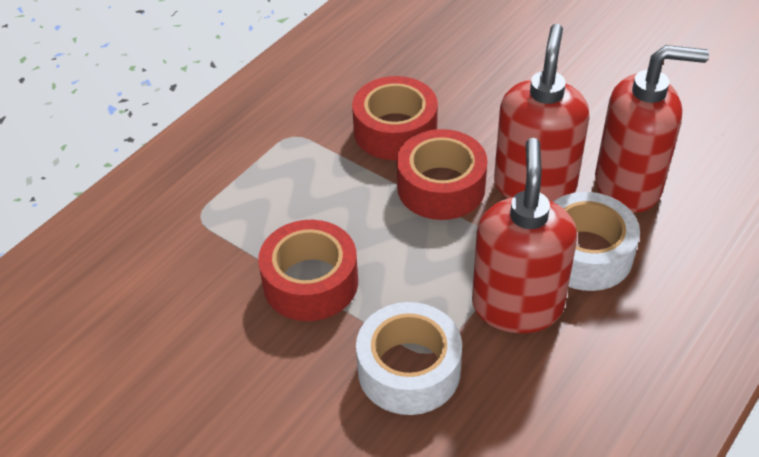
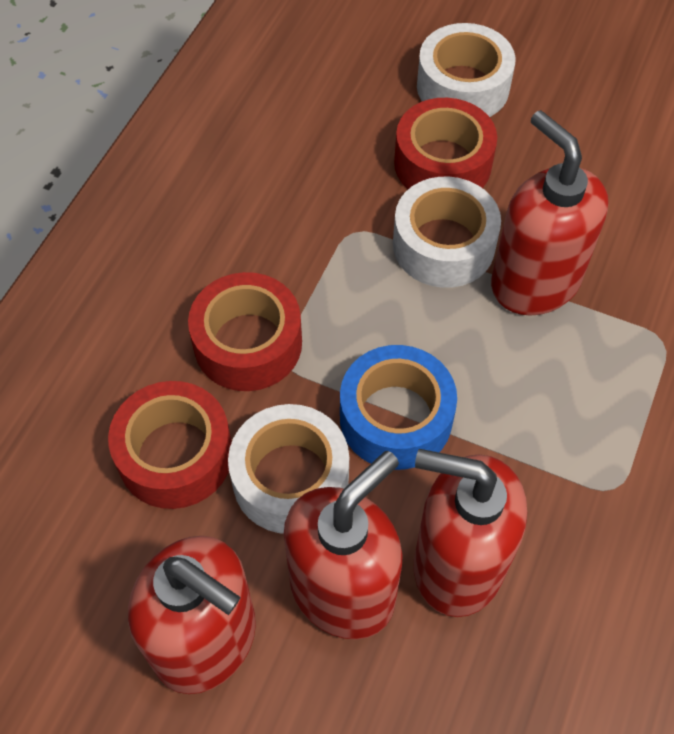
blue tape: none = 0 -> [340,345,457,470] = 1
red soap dispenser: [472,138,577,333] [494,24,589,202] [595,45,709,213] = 3 -> [128,536,256,694] [284,451,403,639] [414,449,527,617] [491,110,608,316] = 4
white tape: [356,302,462,415] [554,192,640,291] = 2 -> [228,404,349,534] [393,177,501,288] [417,23,516,117] = 3

